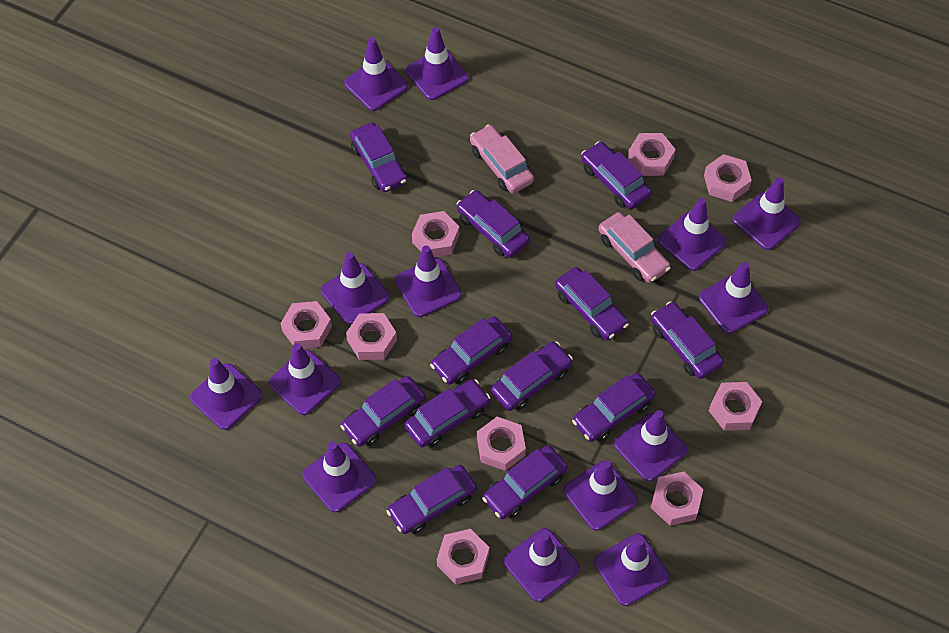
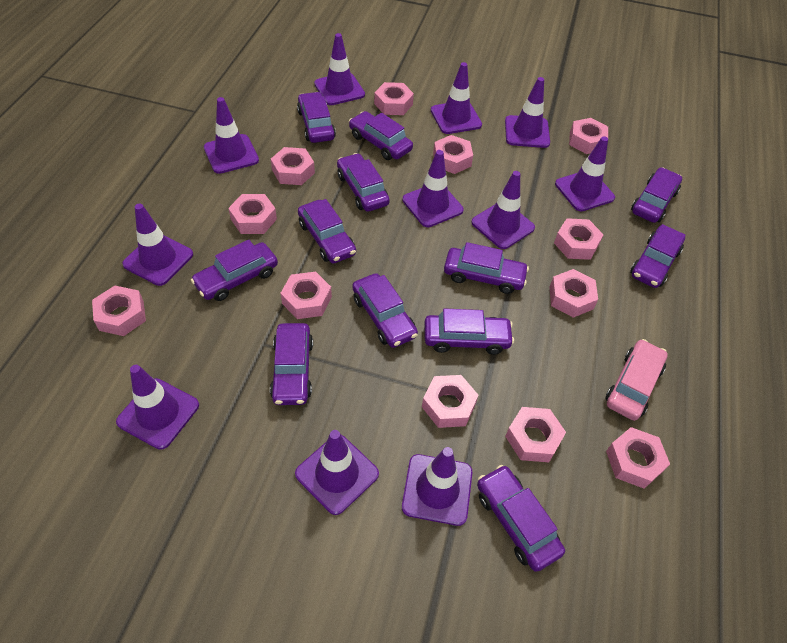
pink car: [470,124,534,193] [598,212,671,283] = 2 -> [605,339,668,421] = 1
pink nut: [280,301,332,349] [346,313,397,360] [412,211,460,257] [437,529,490,585] [477,417,526,471] [627,133,676,176] [651,471,703,526] [704,154,752,202] [709,382,762,431] = 9 -> [92,286,146,336] [228,194,277,234] [271,147,315,185] [281,272,332,319] [374,82,414,115] [422,375,478,428] [433,135,473,174] [505,407,566,462] [549,269,598,318] [554,218,604,260] [569,118,608,154] [606,427,670,489] = 12
purple traffic cone: [190,358,263,430] [269,343,341,415] [302,442,376,512] [321,252,389,325] [344,38,408,111] [395,246,462,317] [406,27,468,100] [504,528,580,602] [563,460,638,531] [594,533,670,606] [614,410,688,481] [658,198,726,271] [699,262,768,334] [733,177,801,250] = 14 -> [116,365,199,450] [122,204,193,286] [204,97,259,174] [295,430,379,515] [314,33,365,105] [402,150,464,227] [402,447,473,526] [431,62,482,134] [471,171,535,249] [505,77,550,148] [555,136,615,211] = 11

